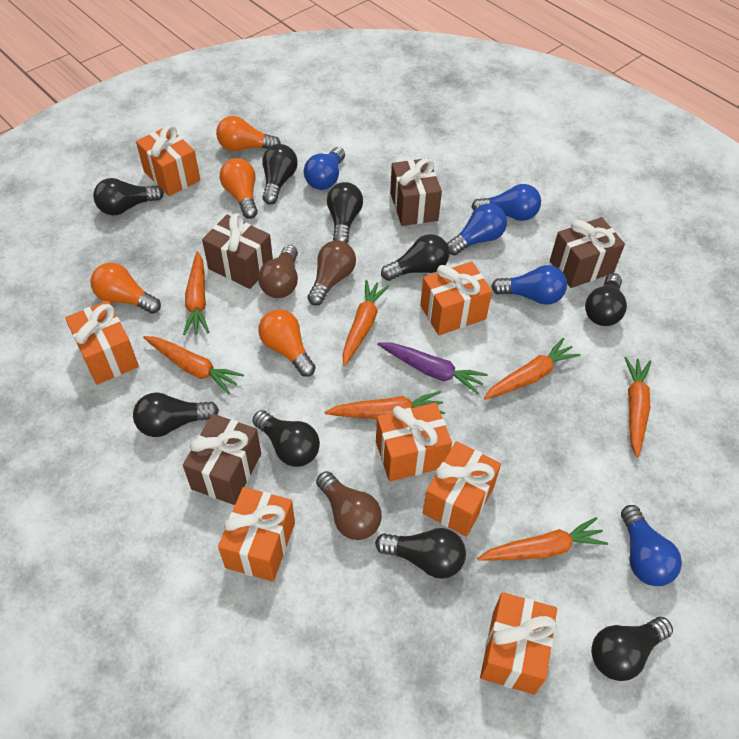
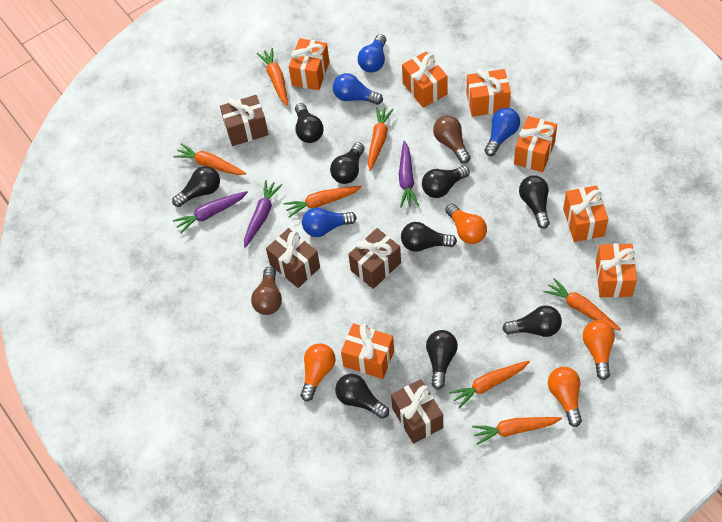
blue light bulb: [304,147,345,190] [447,204,507,256] [471,184,541,221] [491,265,567,305] [621,505,682,586] = 5 -> [302,208,357,237] [333,73,383,105] [358,34,386,73] [484,108,520,156] = 4
brown light bulb: [258,245,298,298] [307,241,356,306] [316,471,382,540] = 3 -> [251,267,282,315] [433,116,470,164] = 2
purple carrot: [377,342,488,394] = 1 -> [173,191,248,234] [244,180,282,248] [399,141,419,207] = 3

